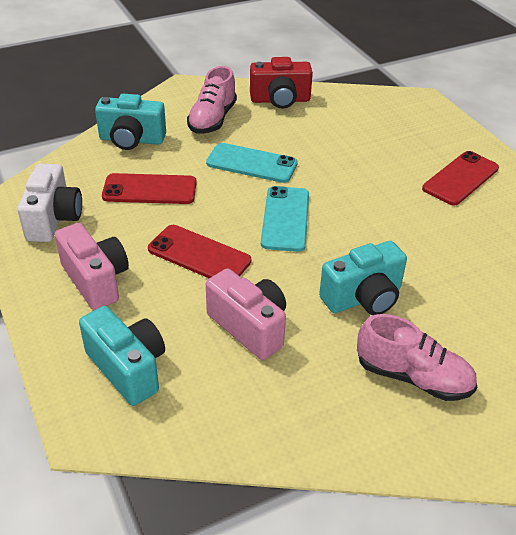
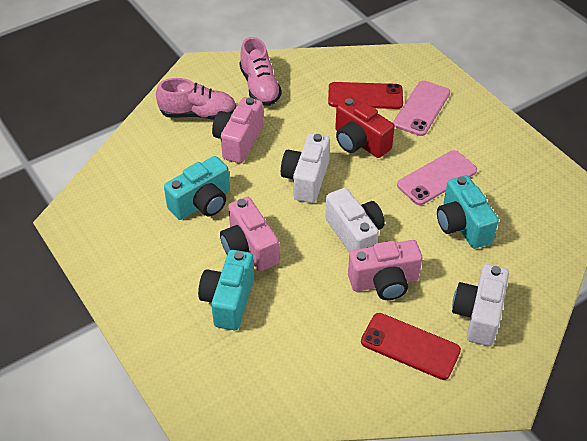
pink camera: [55,223,129,310] [206,268,286,360] = 2 -> [212,97,263,163] [220,197,279,271] [348,240,423,300] = 3
pink phone: none = 0 -> [393,80,450,136] [397,150,477,205] = 2
red phone: [102,173,197,204] [148,225,251,278] [422,151,499,206] = 3 -> [328,82,403,109] [361,313,461,380] = 2
turquoise phone: [206,143,298,183] [261,186,309,252] = 2 -> none = 0
white camera: [17,164,82,242] = 1 -> [281,133,330,203] [325,188,385,253] [452,264,509,346] = 3

